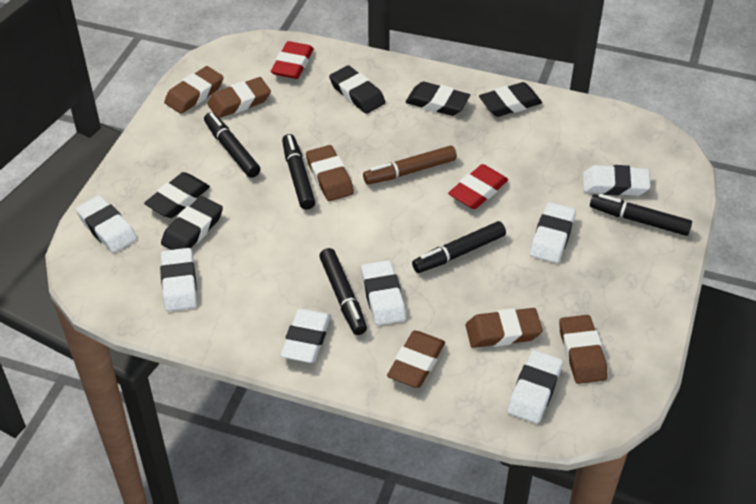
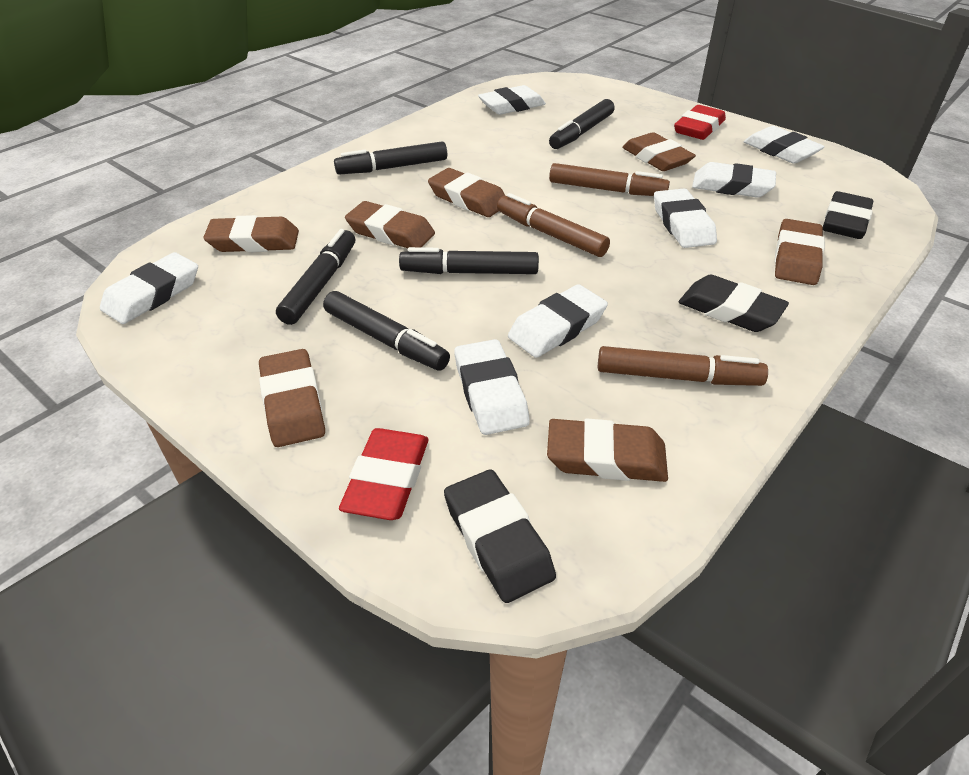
black eraser: [144,172,210,218] [161,196,223,250] [329,65,386,114] [406,82,470,116] [479,82,542,117] = 5 -> [444,470,556,603] [679,275,789,332] [823,191,873,239] = 3
brown eraser: [164,66,224,114] [207,77,271,118] [306,145,354,201] [387,330,445,388] [465,308,543,348] [559,315,608,384] = 6 -> [203,215,299,252] [259,349,325,447] [345,201,435,248] [428,168,505,217] [547,418,668,482] [622,132,696,171] [775,219,825,285] = 7
brown marker: [363,145,457,185] = 1 -> [497,193,610,257] [549,163,670,196] [598,346,768,386] = 3

